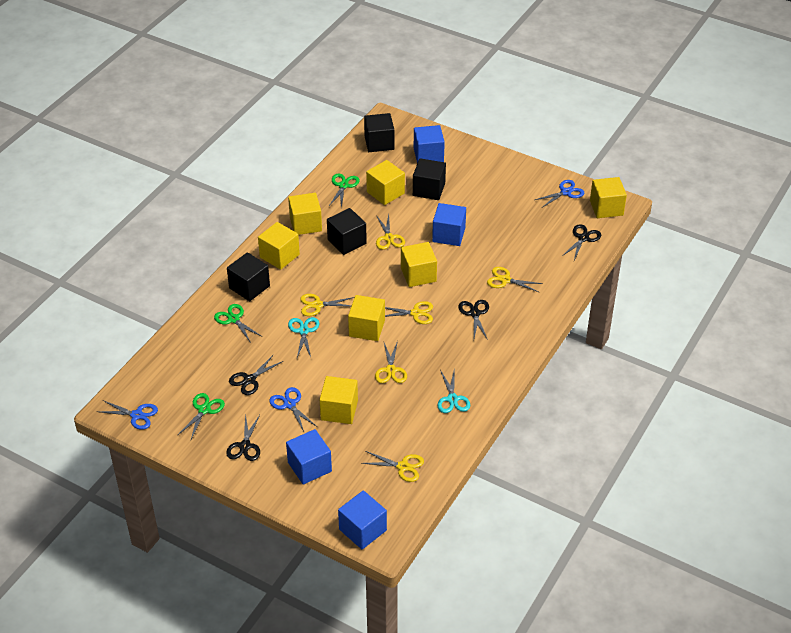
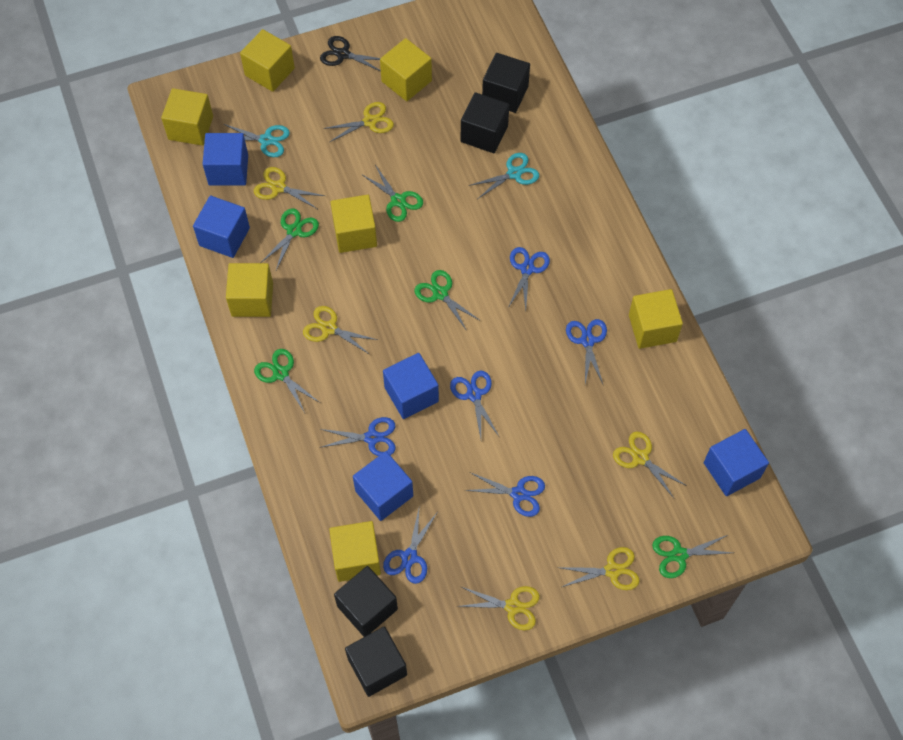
black scissors: [226,414,260,461] [229,354,283,395] [458,300,489,340] [562,224,601,260] = 4 -> [320,36,381,71] = 1
blue cube: [286,429,332,484] [338,490,387,549] [414,125,445,163] [432,203,466,246] = 4 -> [193,196,250,258] [203,133,248,186] [353,451,413,521] [383,353,439,419] [704,429,769,496] = 5
blue scissors: [97,400,158,430] [269,387,316,431] [535,180,584,207] = 3 -> [320,417,396,456] [383,509,437,584] [450,371,499,439] [465,472,545,517] [508,247,550,311] [566,319,607,386] = 6
green scissors: [178,393,225,439] [214,304,261,343] [329,174,360,208] = 3 -> [254,349,320,413] [262,209,319,270] [361,165,423,222] [414,270,481,331] [652,535,733,578] = 5

